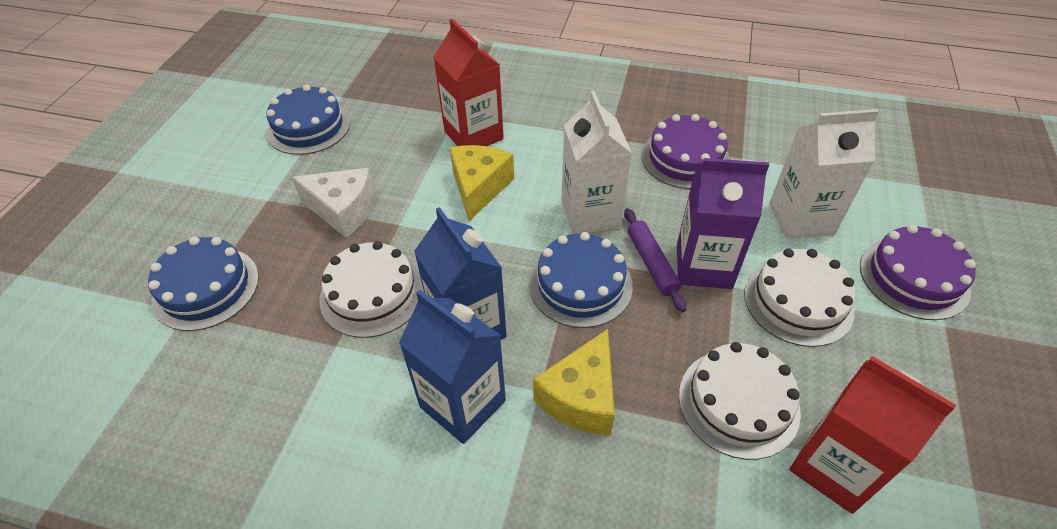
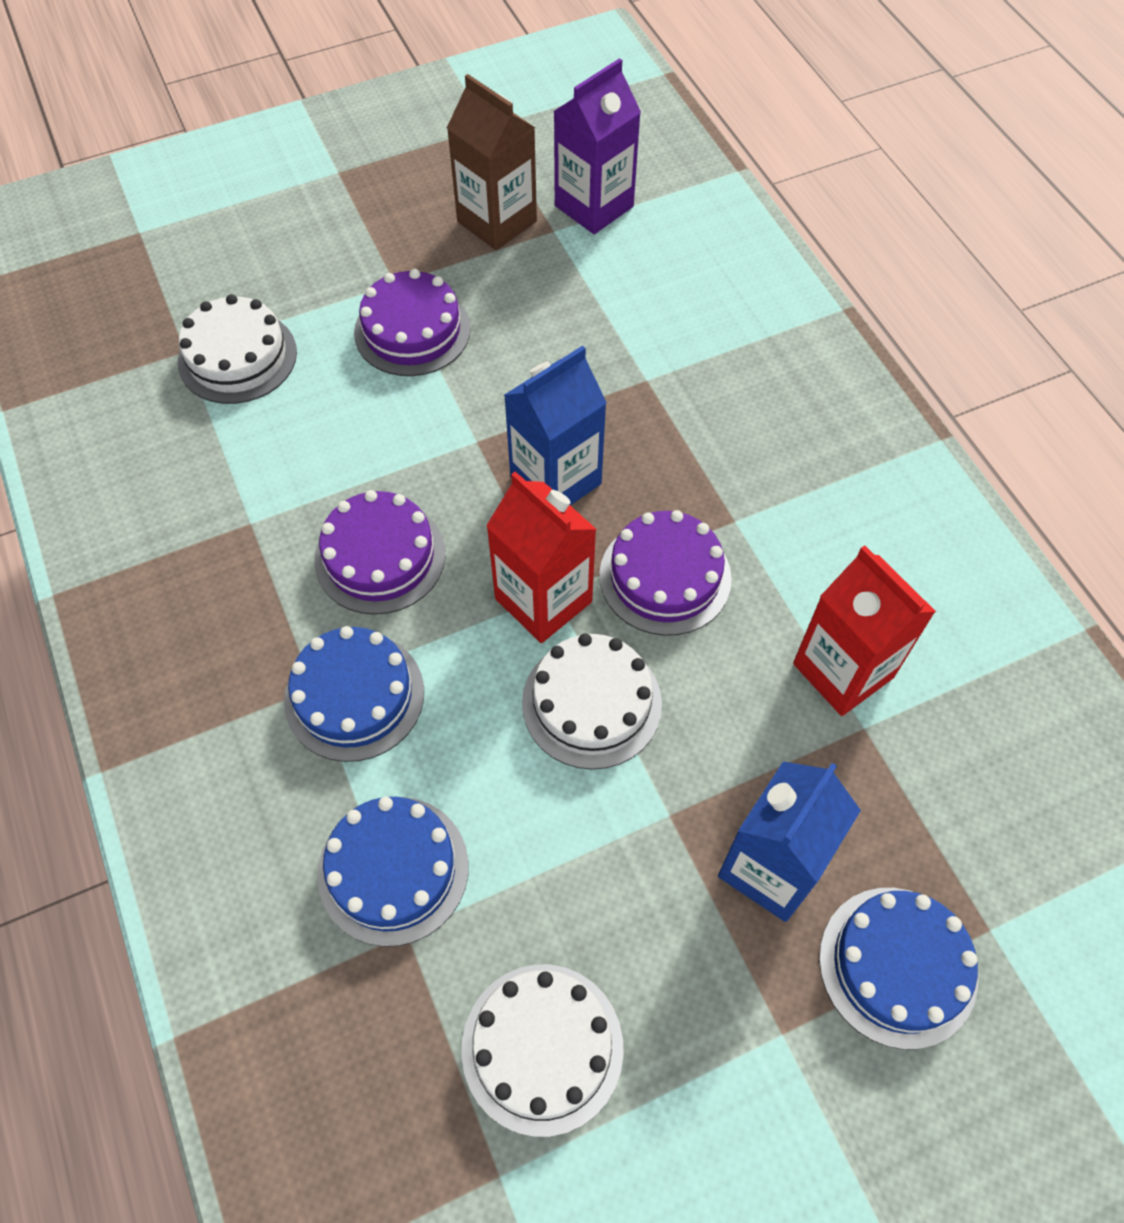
brown carton: none = 0 -> [447,74,537,250] = 1
purple cake: [641,114,730,189] [860,225,976,320] = 2 -> [314,490,445,615] [354,269,471,376] [599,510,732,636] = 3
purple rolling pin: [624,208,686,312] = 1 -> none = 0
white carton: [562,91,632,234] [769,109,879,239] = 2 -> none = 0
white cheese: [291,168,375,238] = 1 -> none = 0
yellow cheese: [450,145,514,221] [533,329,615,435] = 2 -> none = 0

